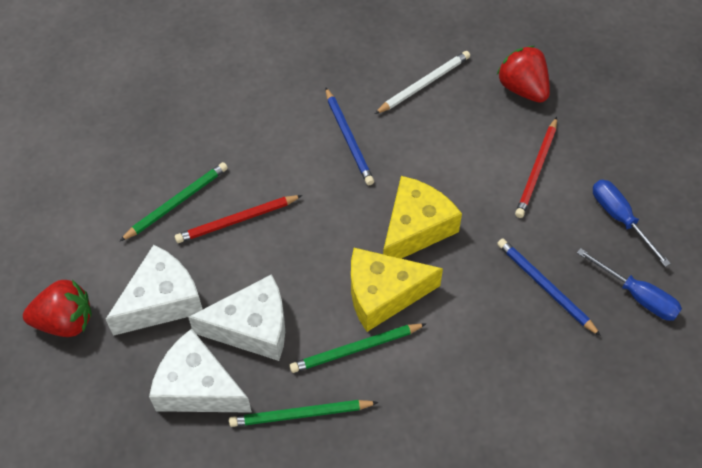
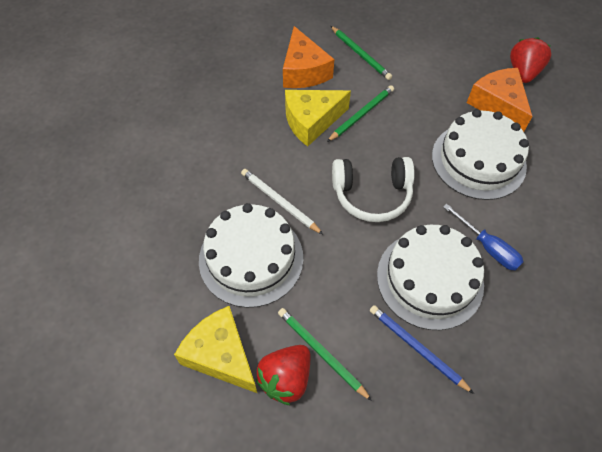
blue pencil: [325,87,374,185] [497,238,601,336] = 2 -> [370,305,474,394] = 1
blue screwdriver: [577,248,682,321] [593,180,671,267] = 2 -> [443,204,524,271] = 1
orange cheese: none = 0 -> [283,26,334,88] [467,68,533,132] = 2
red pencil: [175,195,302,243] [515,117,557,218] = 2 -> none = 0
white cake: none = 0 -> [199,203,303,308] [377,225,484,330] [432,109,529,200] = 3
white cheese: [105,245,203,336] [149,329,252,413] [188,274,285,361] = 3 -> none = 0
white headphones: none = 0 -> [332,157,415,222] = 1

